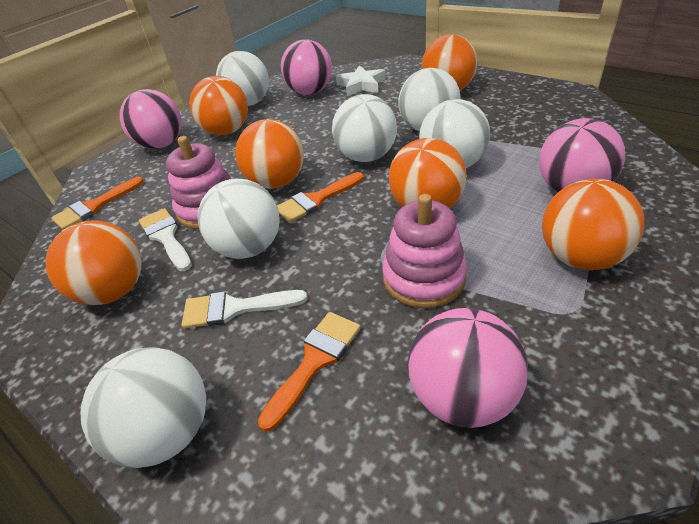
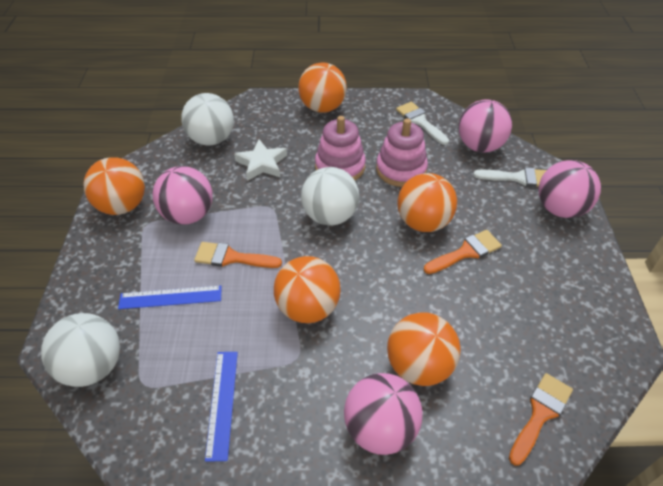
blue ruler: none = 0 -> [118,286,222,309] [205,352,238,462] = 2
orange ball: [46,220,142,305] [189,76,248,135] [235,119,304,189] [389,138,466,208] [422,34,477,90] [542,179,644,270] = 6 -> [84,157,145,215] [274,256,341,323] [298,62,347,113] [387,312,460,386] [398,173,457,232] = 5
white ball: [81,347,206,468] [198,178,280,259] [216,51,269,106] [332,94,397,162] [398,68,461,132] [419,99,490,168] = 6 -> [41,313,120,387] [181,93,234,145] [301,167,359,225] = 3

